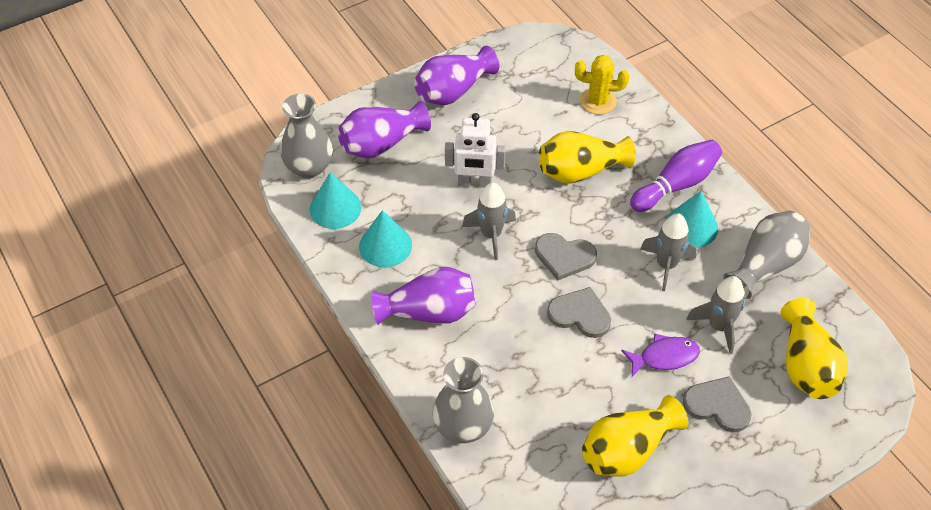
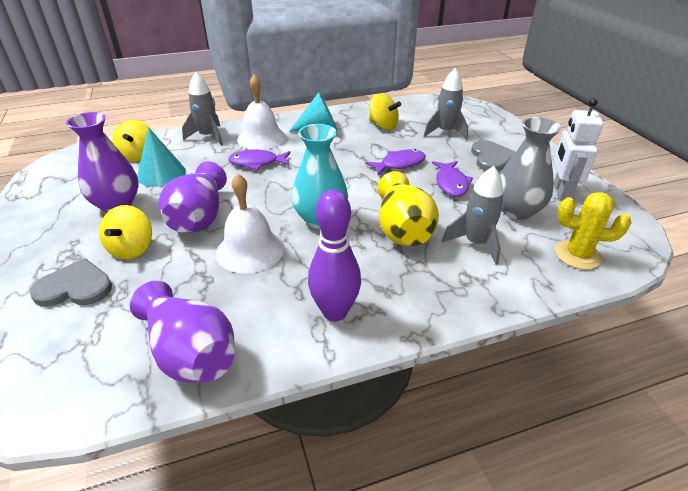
grey heart: [535,233,597,281] [547,287,611,338] [683,376,752,432] = 3 -> [30,258,112,307] [471,140,515,171] = 2
grey vase: [280,94,333,179] [433,357,494,443] [723,211,810,299] = 3 -> [500,117,562,220] = 1
purple fish: [621,334,700,377] = 1 -> [228,149,291,170] [365,149,426,176] [432,161,473,197] = 3
turquoise cone: [310,172,362,229] [359,210,412,267] [666,191,718,248] = 3 -> [137,127,186,187] [289,92,337,132] = 2
turquoise vase: none = 0 -> [292,124,348,229] = 1
white bell: none = 0 -> [216,173,284,274] [237,75,286,150] = 2
yellow spinning top: none = 0 -> [99,205,152,259] [112,120,151,162] [369,94,401,130] = 3
yellow vase: [539,131,635,183] [582,395,688,477] [781,298,848,399] = 3 -> [377,171,439,246] = 1

